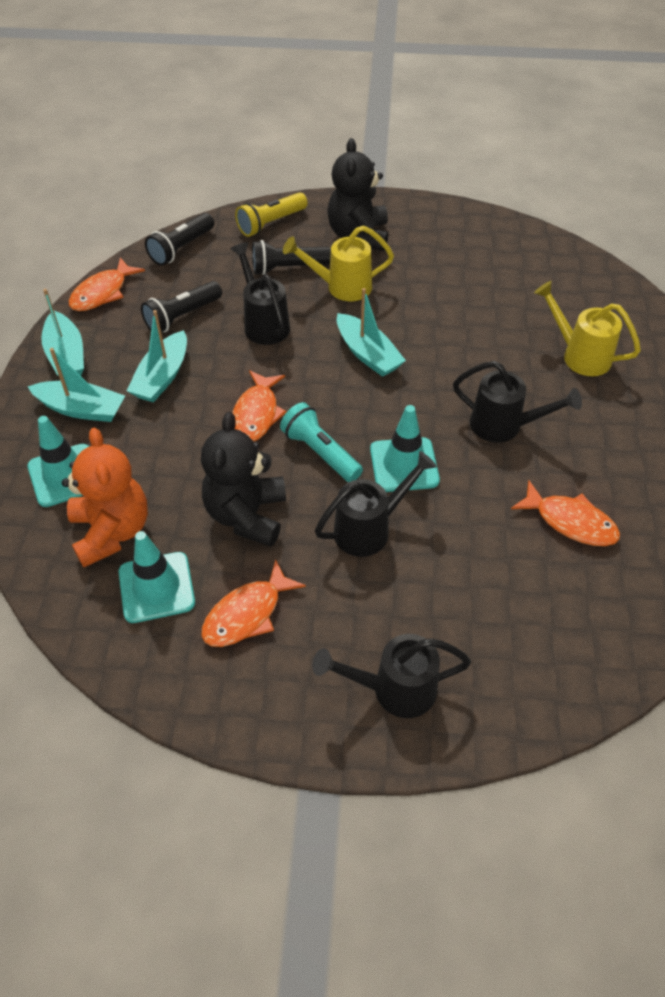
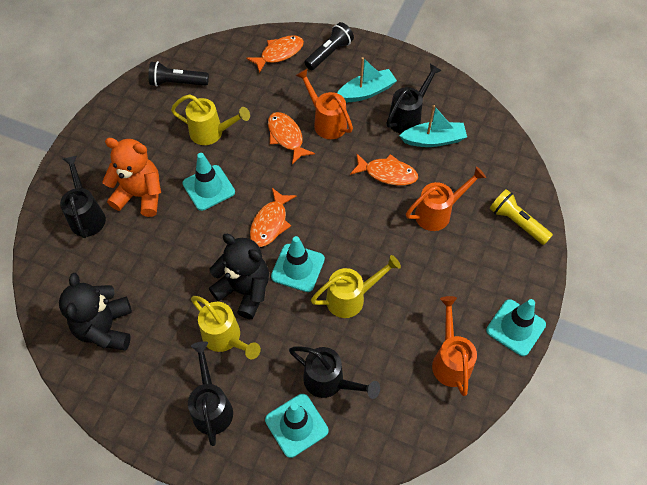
black flashlight: [141,281,222,332] [145,213,214,266] [252,240,331,275] = 3 -> [148,61,209,87] [304,22,354,70] = 2
orange watering can: none = 0 -> [295,69,353,139] [406,167,486,231] [432,296,477,396] = 3
turquoise boat: [28,348,125,422] [41,289,84,376] [127,310,187,403] [337,288,406,377] = 4 -> [337,57,397,102] [400,105,467,147] = 2
turquoise flashlight: [280,402,363,482] = 1 -> none = 0
turquoise traffic cone: [27,416,89,507] [119,531,195,623] [370,405,440,492] = 3 -> [183,153,235,211] [265,394,328,458] [271,236,325,292] [486,299,546,356] = 4
yellow watering can: [283,225,394,301] [534,281,641,376] = 2 -> [171,94,250,145] [191,296,261,360] [311,255,401,318] = 3

